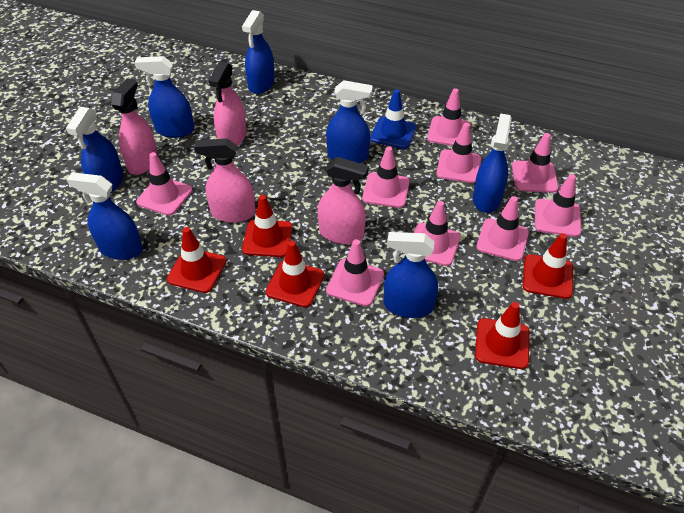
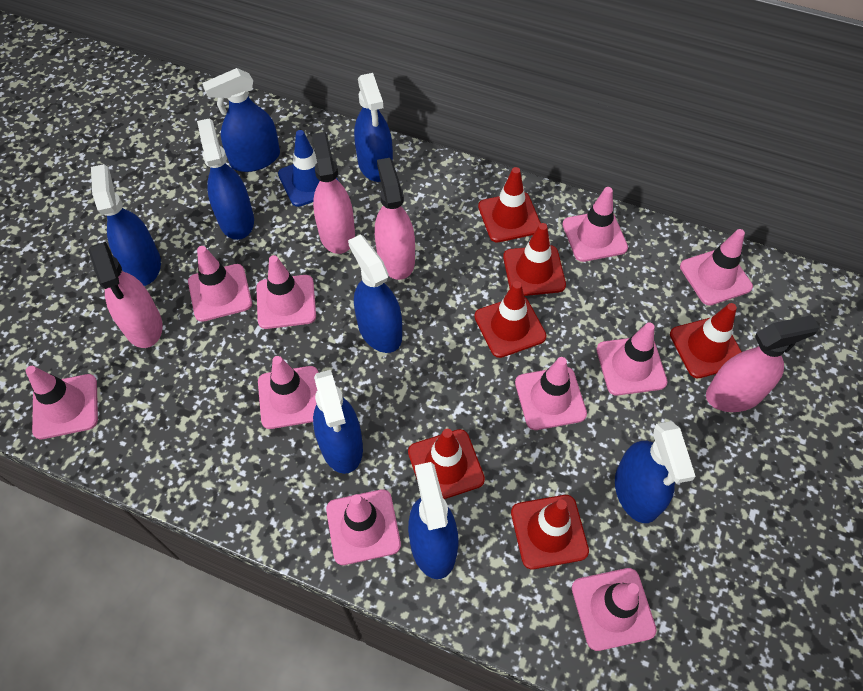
blue spray bottle: [66,107,123,193] [67,172,143,260] [135,56,194,138] [242,10,275,94] [326,80,373,163] [384,232,438,318] [473,113,511,213] = 7 -> [91,164,161,286] [197,118,254,240] [202,68,280,172] [313,370,363,474] [348,234,402,353] [354,73,393,182] [408,462,458,579] [615,421,696,523] = 8
pink traffic cone: [136,152,192,216] [326,239,384,306] [362,146,410,208] [414,201,461,266] [427,88,471,146] [436,123,481,183] [476,196,529,261] [512,133,558,193] [535,174,581,237] = 9 -> [26,366,98,439] [188,246,252,322] [256,255,316,329] [258,356,319,429] [326,489,401,565] [515,357,587,430] [563,187,628,262] [572,568,657,651] [596,322,668,396] [680,229,753,306] = 10
red traffic cone: [167,227,226,293] [242,195,293,257] [266,241,324,307] [475,302,529,369] [523,233,573,299] = 5 -> [408,429,485,499] [474,281,547,358] [478,167,541,242] [503,223,566,296] [511,495,589,569] [670,303,742,378] = 6

